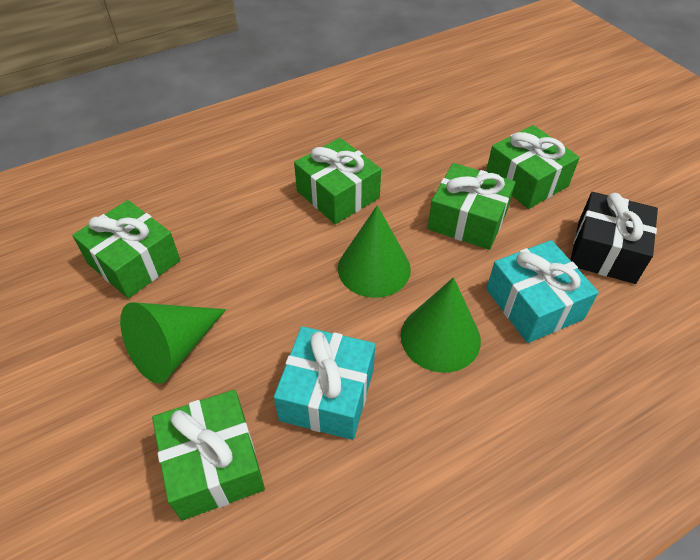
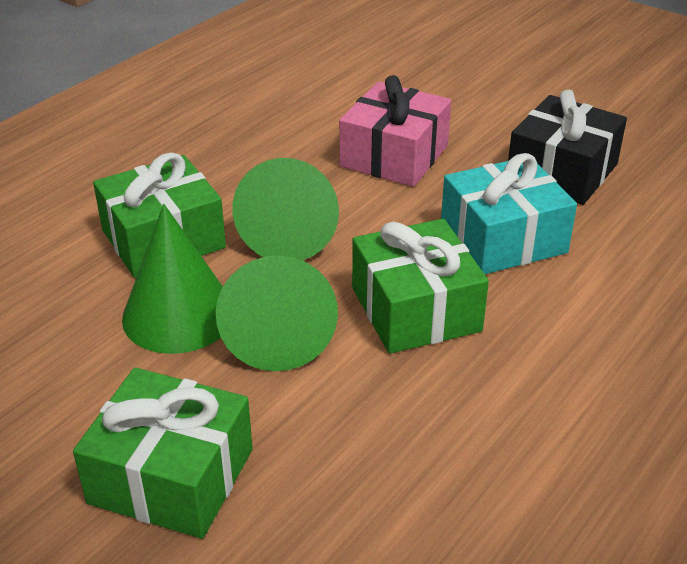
green gift: [72,200,180,298] [152,389,265,521] [294,138,381,224] [428,163,516,250] [486,125,580,209] = 5 -> [73,367,253,539] [93,152,226,278] [352,219,489,354] = 3
pink gift: none = 0 -> [339,75,451,187] = 1
turquoise gift: [274,326,375,440] [486,240,599,343] = 2 -> [441,153,577,274] = 1

